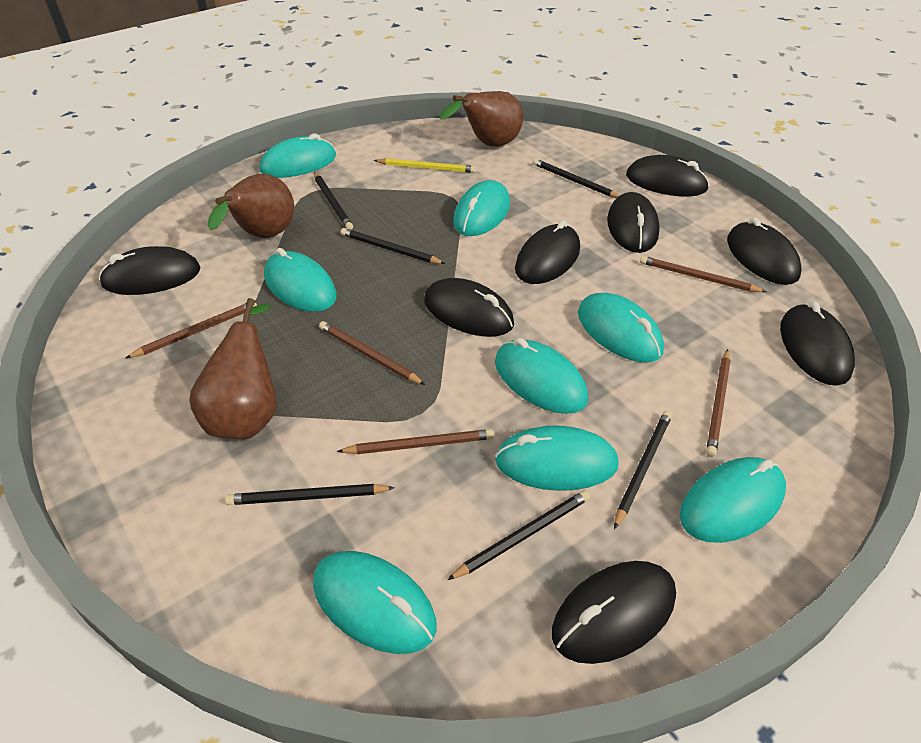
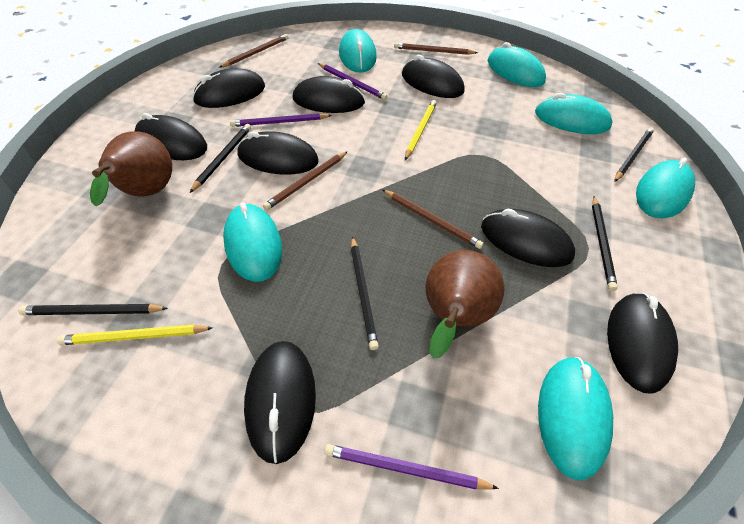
black pencil: [225,484,395,505] [314,172,353,230] [341,228,445,264] [447,490,590,580] [533,159,620,198] [614,410,672,529] = 6 -> [18,304,168,315] [190,124,251,193] [351,236,379,350] [592,196,618,291] [614,127,654,182] = 5
brown pear: [189,298,277,439] [208,174,294,238] [440,91,523,146] = 3 -> [90,132,172,206] [426,250,504,359] = 2
brown pencil: [126,302,257,358] [319,321,425,385] [337,429,494,454] [640,256,766,292] [706,349,731,457] = 5 -> [219,34,289,68] [263,151,348,210] [382,189,484,249] [394,43,478,55] = 4
purple pencil: none = 0 -> [230,113,332,127] [318,63,388,100] [324,444,499,489] = 3
turquoise mouse: [260,134,336,178] [264,248,336,312] [313,551,437,654] [453,180,510,236] [495,338,588,414] [495,425,619,491] [578,293,664,362] [680,457,786,543] = 8 -> [223,203,282,282] [339,29,377,73] [488,42,546,87] [535,93,613,134] [538,357,613,480] [636,158,695,218] = 6
yellow pencil: [374,158,476,173] = 1 -> [57,324,213,345] [405,100,437,160] = 2

